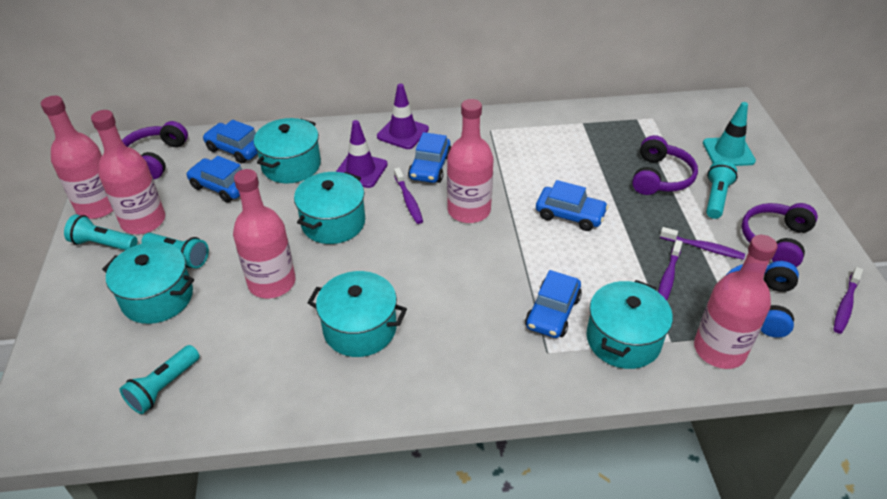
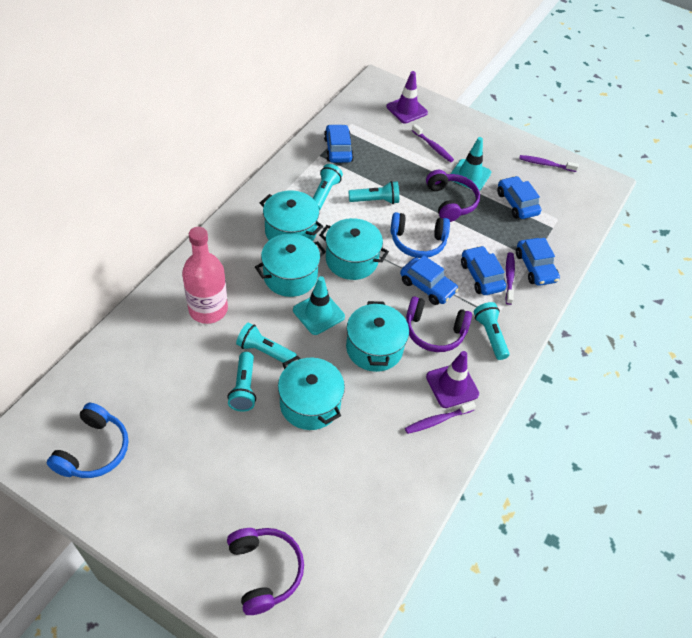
blue headphones: [725,261,799,338] = 1 -> [47,403,129,478] [391,212,450,258] = 2
pink bottle: [41,96,113,219] [91,110,165,234] [233,169,296,298] [447,99,494,223] [694,235,778,369] = 5 -> [182,227,228,324] = 1
turquoise flashlight: [64,214,138,250] [120,345,200,414] [142,233,209,268] [706,161,738,219] = 4 -> [227,352,256,412] [236,323,297,365] [313,164,343,210] [348,181,399,204] [474,302,510,360] = 5
turquoise traffic cone: [703,102,756,166] = 1 -> [293,276,345,335] [451,137,491,191] = 2

